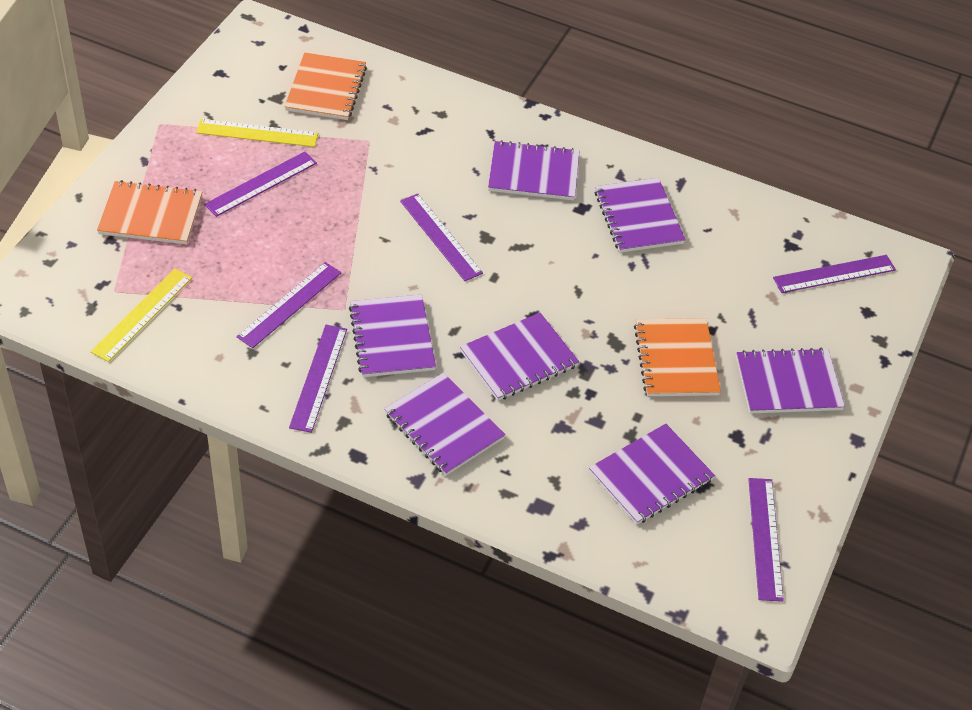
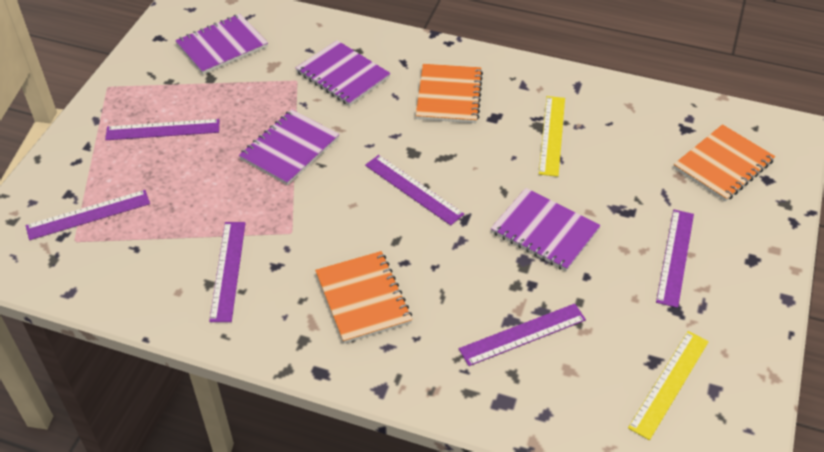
purple notebook: [349,295,436,377] [384,373,506,476] [460,313,579,401] [488,140,580,200] [589,424,715,525] [595,178,686,253] [736,348,845,414] = 7 -> [175,14,268,74] [239,109,339,185] [296,40,391,106] [491,188,601,271] = 4

